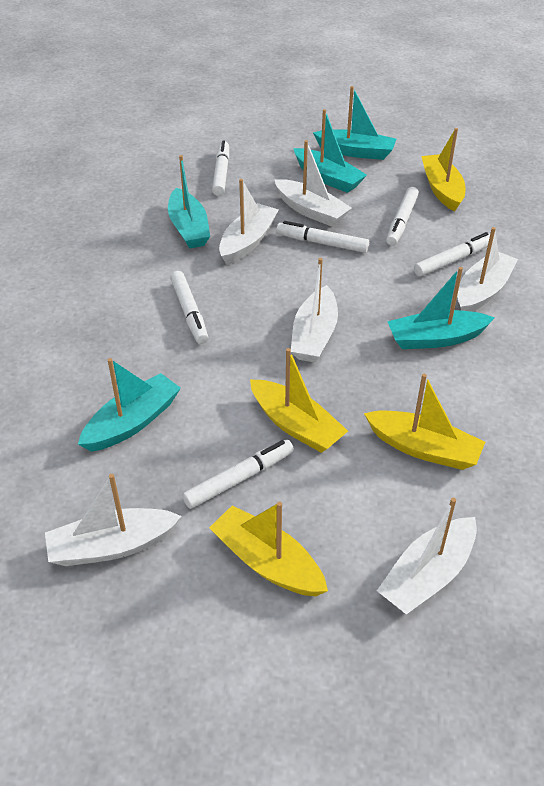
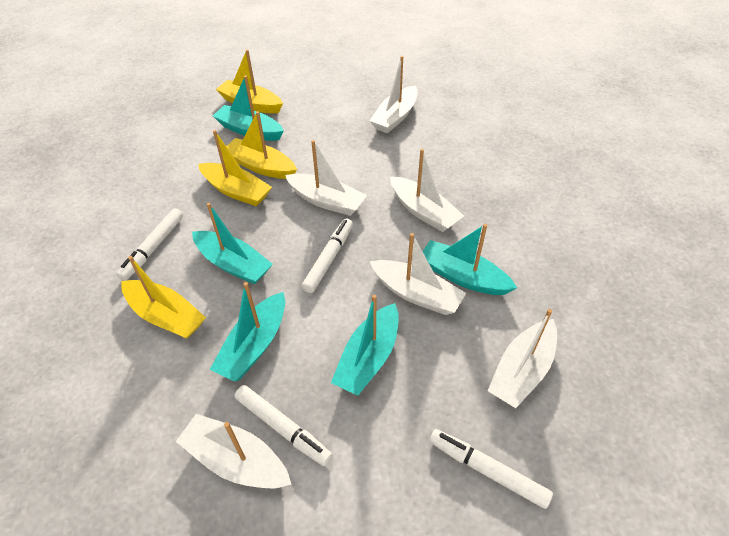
white marker: [170,271,208,344] [182,439,294,509] [212,141,229,196] [276,221,369,253] [386,187,419,246] [414,232,490,277] = 6 -> [117,208,183,281] [234,385,332,466] [302,218,353,293] [429,429,553,509] = 4

